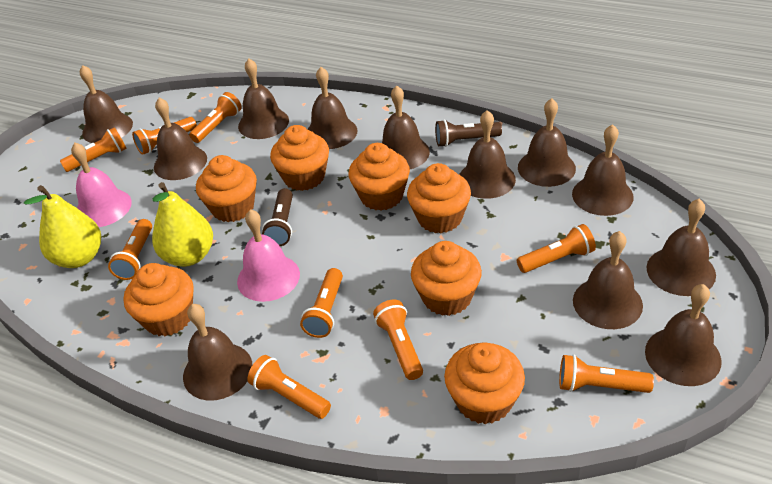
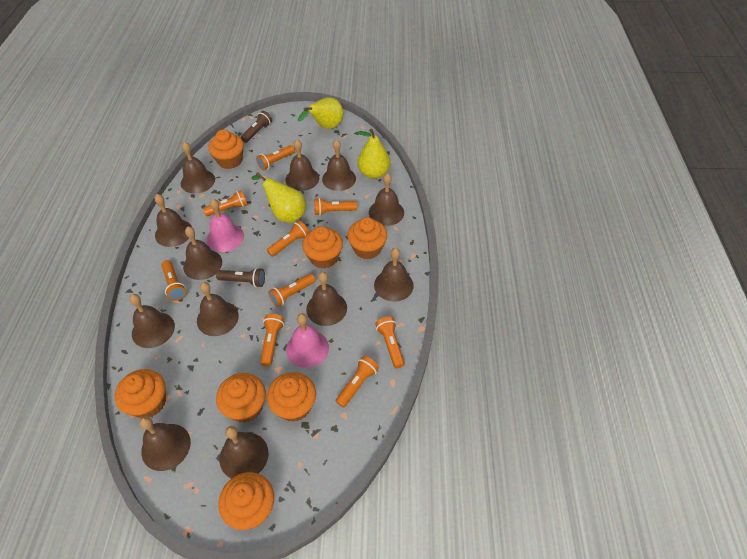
yellow pear: [24,185,101,268] [152,182,213,267] = 2 -> [251,172,306,223] [298,97,343,129] [357,129,390,179] = 3

